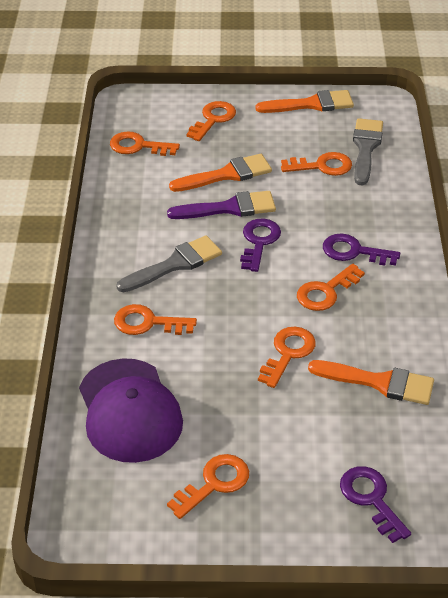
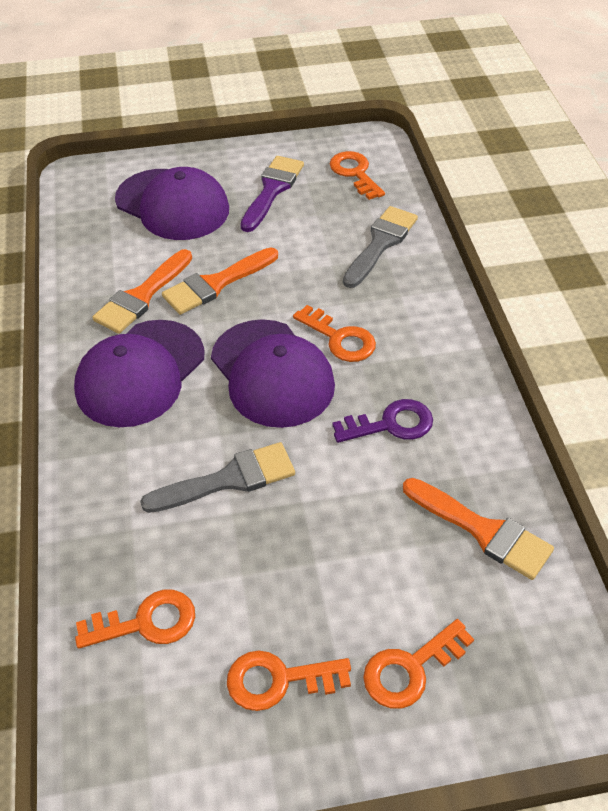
orange key: [110,131,180,156] [114,304,197,335] [167,454,249,519] [187,101,236,141] [258,327,316,388] [281,152,352,176] [297,264,365,311] = 7 -> [75,589,195,649] [227,651,351,711] [293,305,376,362] [330,151,385,200] [363,619,474,709] = 5
purple cap: [79,358,183,463] = 1 -> [74,320,204,427] [115,167,229,240] [211,319,335,428] = 3
purple key: [240,219,281,272] [323,233,400,266] [340,466,411,543] = 3 -> [332,399,433,443] = 1

